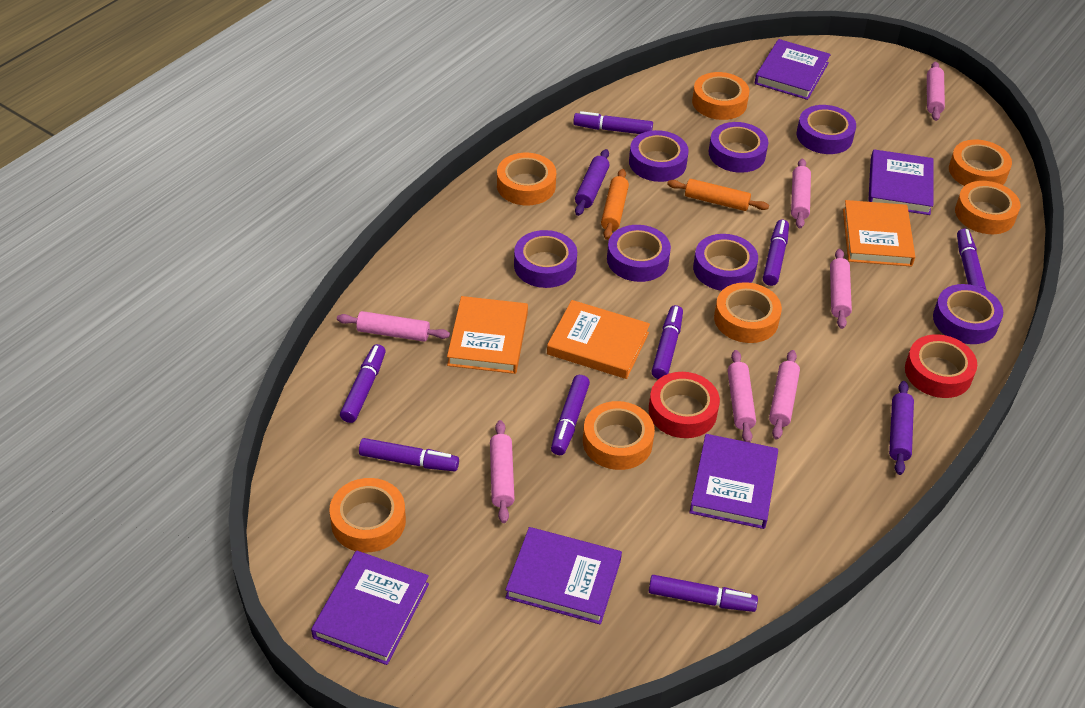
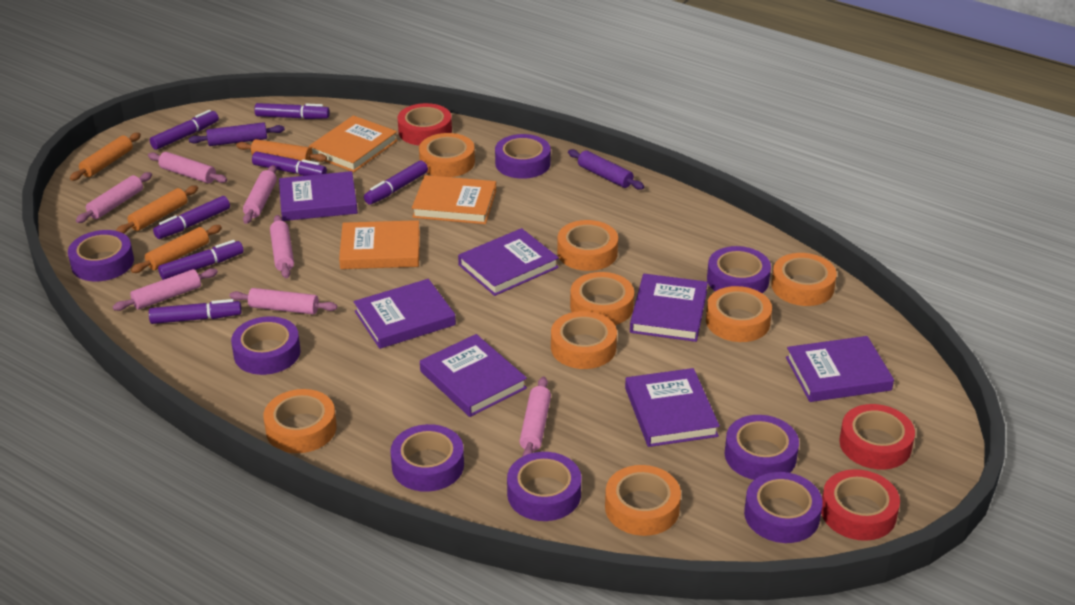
orange rolling pin: [601,169,629,240] [667,179,769,211] = 2 -> [70,133,141,181] [116,186,198,233] [131,225,222,273] [236,139,327,162] = 4
orange tape: [329,478,406,552] [497,153,556,205] [583,401,655,470] [692,72,750,120] [714,282,782,343] [949,139,1012,186] [955,181,1020,234] = 7 -> [263,389,337,453] [419,133,475,177] [551,311,617,369] [557,220,618,271] [570,272,634,325] [605,465,681,536] [706,286,772,342] [771,253,837,306] = 8
purple book: [311,551,429,665] [505,527,622,624] [689,434,778,529] [755,39,831,100] [868,149,934,215] = 5 -> [279,171,358,221] [354,279,456,349] [420,334,527,417] [458,228,559,296] [625,368,720,447] [630,274,708,342] [786,336,894,402] = 7
purple marker: [340,344,386,423] [359,438,459,471] [551,375,590,455] [573,111,653,134] [649,575,758,612] [651,305,683,379] [763,219,789,286] [957,229,986,290] = 8 -> [149,299,242,324] [150,110,219,150] [153,196,230,239] [158,240,244,280] [252,151,327,176] [254,103,330,119] [364,160,428,205] = 7
purple tape: [514,230,577,288] [607,225,671,282] [629,130,689,182] [693,234,758,291] [709,122,768,173] [797,105,856,154] [933,284,1003,344] = 7 -> [68,230,134,281] [231,316,301,375] [390,424,464,492] [495,134,551,179] [507,452,581,521] [707,246,771,293] [725,415,799,480] [744,472,823,543] = 8
red tape: [649,372,720,438] [905,334,977,398] = 2 -> [397,103,452,145] [821,469,900,541] [839,404,915,470] = 3

